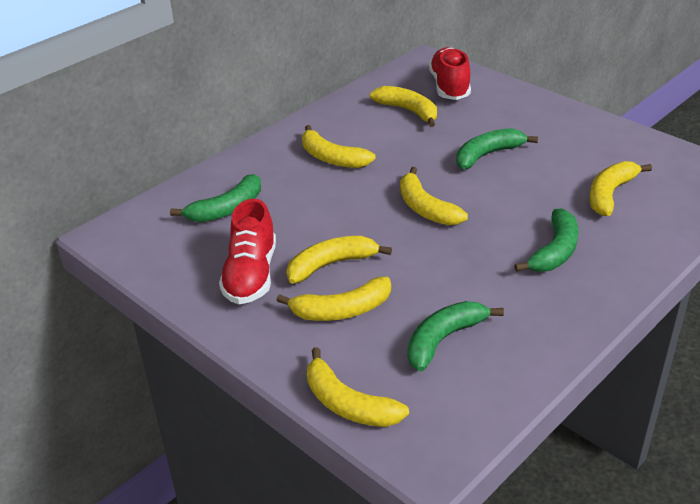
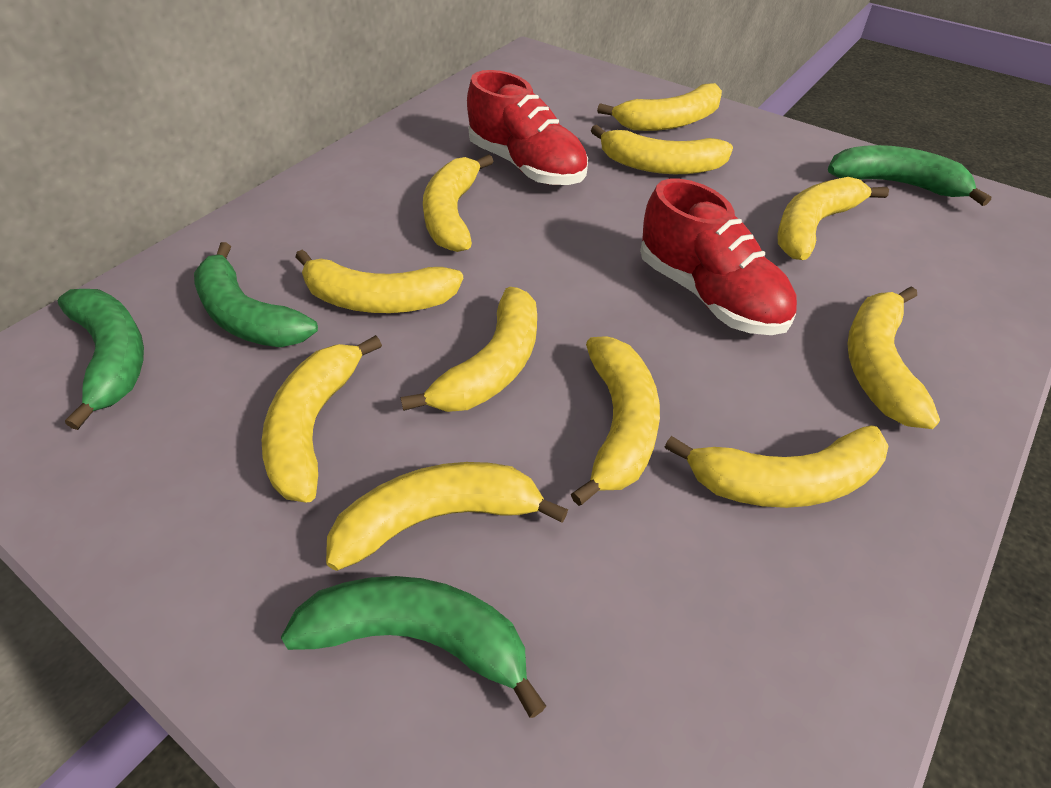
yellow banana: [276,277,391,321] [286,236,392,284] [302,125,376,168] [307,347,409,427] [370,86,437,127] [400,167,468,226] [589,161,652,216] = 7 -> [262,335,382,503] [295,249,463,313] [326,462,568,571] [400,287,537,412] [423,154,494,252] [571,336,660,506] [591,125,733,174] [597,83,722,131] [665,425,889,508] [777,177,889,260] [847,286,940,429] = 11

